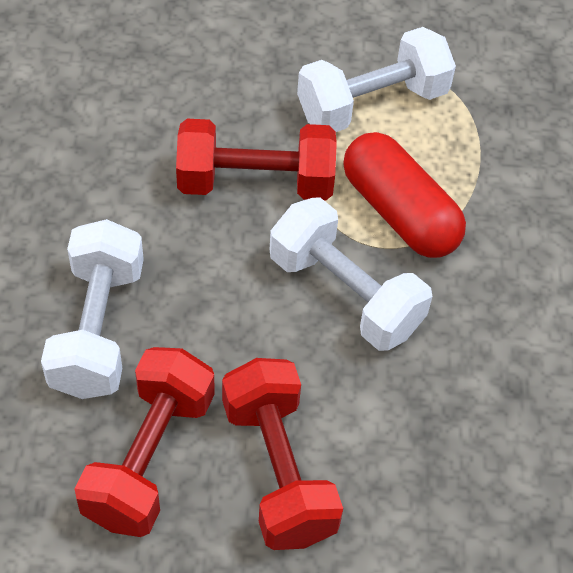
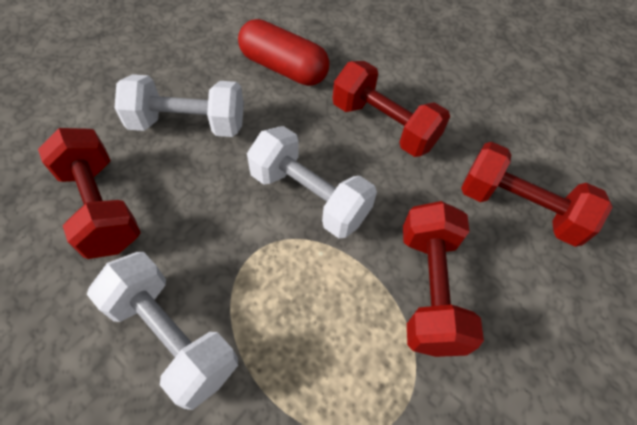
red dumbbell: [74,347,215,537] [176,119,337,201] [222,358,343,550] = 3 -> [38,128,141,259] [332,61,450,157] [403,201,484,357] [461,142,613,247] = 4

